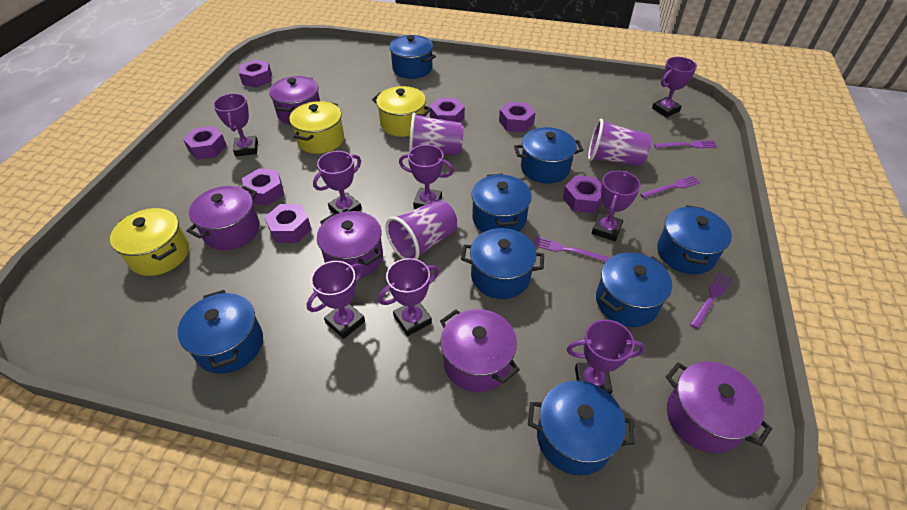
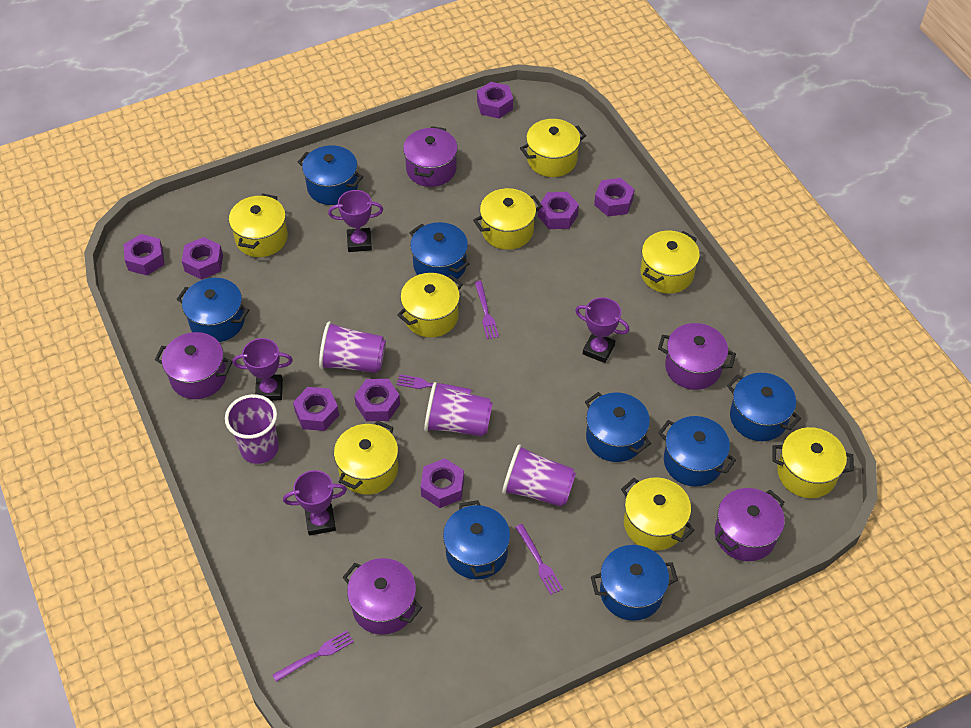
purple cup: [385,199,457,259] [409,112,464,155] [588,118,651,166] = 3 -> [225,394,279,464] [319,321,386,373] [424,382,493,437] [502,444,576,507] = 4
purple nut: [183,126,227,160] [239,60,272,88] [242,168,284,206] [265,204,311,243] [429,98,465,122] [499,102,535,132] [563,175,603,213] = 7 -> [123,234,164,275] [182,237,223,280] [293,387,339,431] [354,379,400,421] [421,459,464,508] [477,82,513,118] [538,192,579,229] [594,178,635,217] = 8
purple trophy: [213,93,258,156] [307,261,365,339] [313,151,362,214] [378,258,439,336] [399,145,454,209] [567,319,645,395] [592,170,641,241] [652,57,697,117] = 8 -> [233,338,293,401] [283,470,347,536] [328,190,383,252] [575,297,630,363] = 4
yellow pot: [110,208,189,276] [289,101,344,154] [372,86,432,137] = 3 -> [229,193,288,257] [334,421,398,495] [397,273,463,337] [473,188,542,250] [520,119,586,177] [621,477,695,551] [640,231,700,294] [772,427,854,498] = 8

